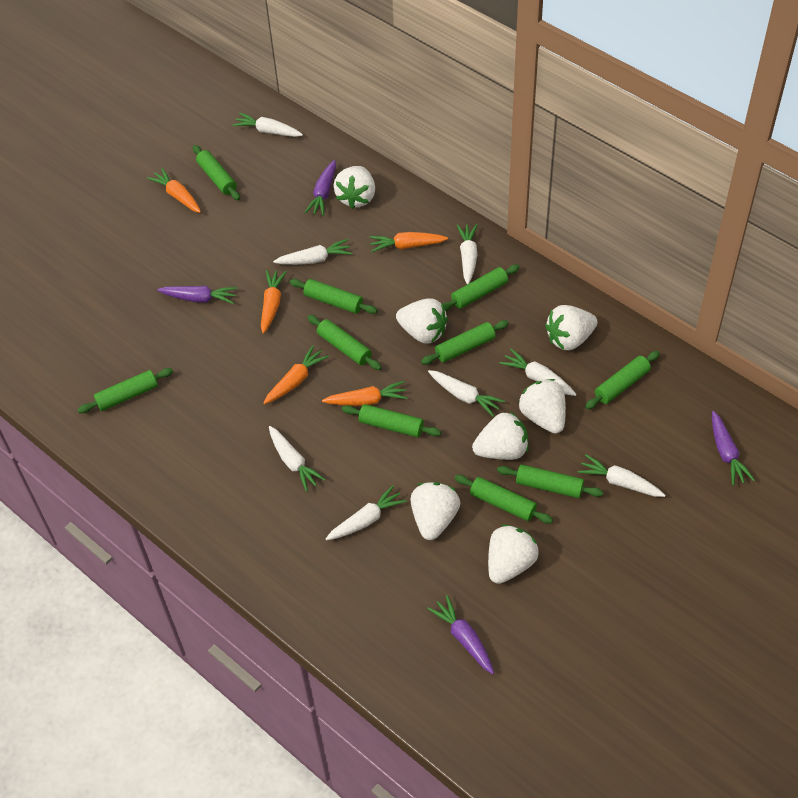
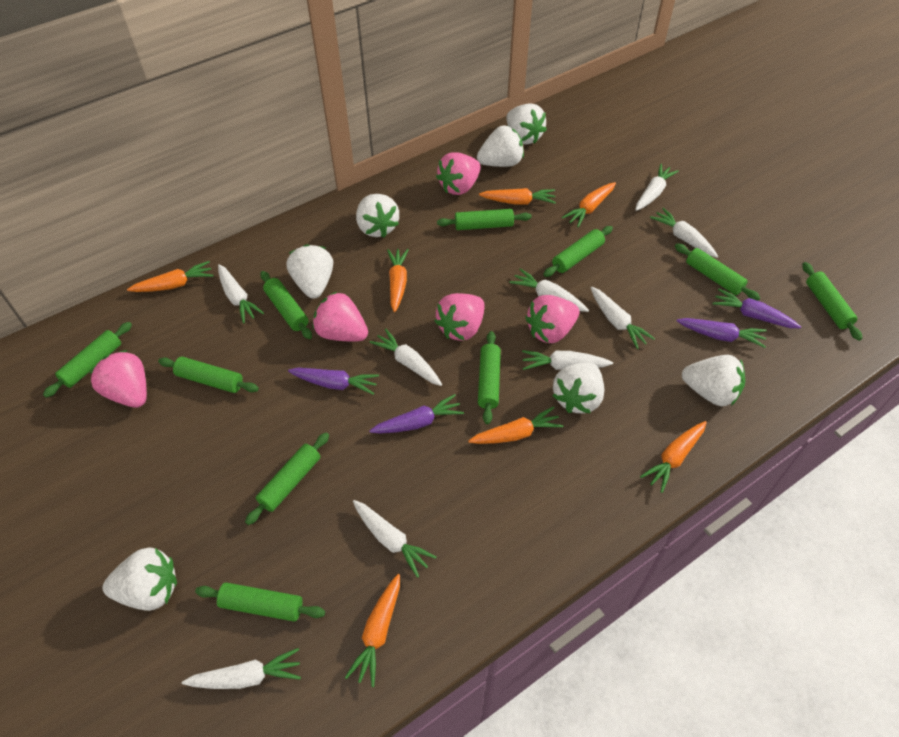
orange carrot: [147,168,201,213] [261,270,287,334] [264,345,329,404] [322,381,408,406] [370,232,448,252] = 5 -> [127,261,214,292] [345,574,400,687] [387,249,409,312] [468,406,563,444] [479,188,556,205] [562,182,616,227] [640,421,707,493] = 7
pink strawberry: none = 0 -> [90,350,147,408] [313,292,368,342] [434,293,485,341] [436,152,481,195] [525,295,579,343] = 5
white carrot: [232,113,303,137] [269,426,326,492] [273,239,352,265] [326,485,407,540] [428,370,505,417] [457,224,477,284] [499,349,577,396] [578,455,665,497] = 8 -> [182,648,301,689] [218,264,264,323] [353,500,437,578] [370,329,442,386] [509,269,589,312] [522,350,613,370] [591,287,655,349] [636,164,679,211] [650,208,718,258] = 9

